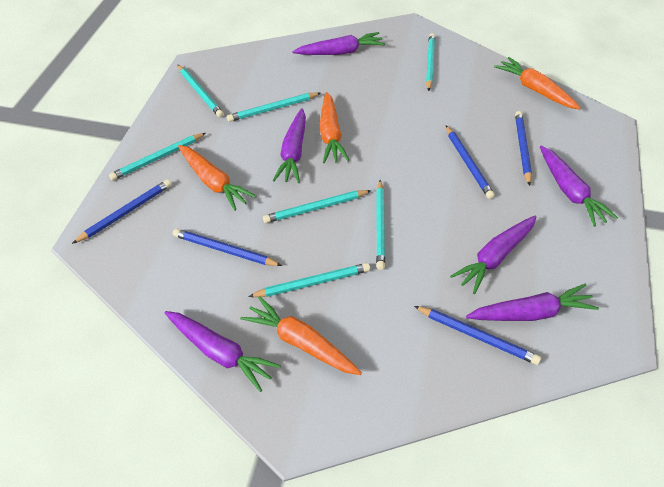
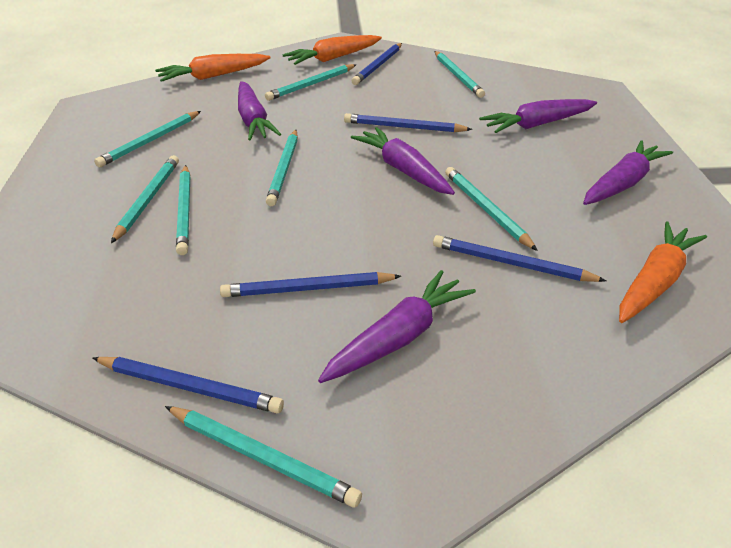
orange carrot: [178,145,256,211] [240,296,362,375] [319,92,350,163] [494,57,581,110] = 4 -> [155,54,270,82] [282,35,382,65] [619,221,707,323] = 3
purple carrot: [165,311,281,392] [273,108,306,183] [292,32,385,55] [450,216,537,294] [466,284,599,321] [540,146,618,227] = 6 -> [238,81,281,141] [318,270,476,383] [351,127,455,195] [479,99,597,133] [583,140,673,205] = 5
turquoise pencil: [109,133,206,181] [178,65,224,117] [227,92,320,122] [248,263,370,297] [263,190,372,223] [376,180,385,270] [426,33,435,91] = 7 -> [94,111,201,167] [111,155,179,243] [165,406,362,508] [176,165,190,255] [265,64,356,101] [266,130,298,206] [435,51,485,98] [445,167,538,251] = 8

